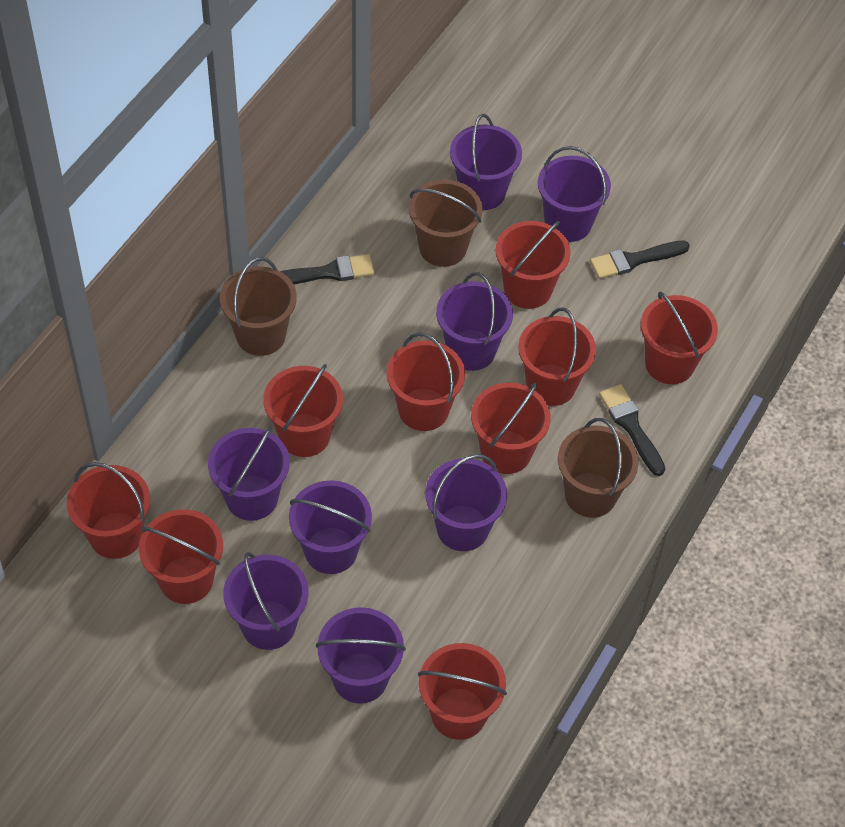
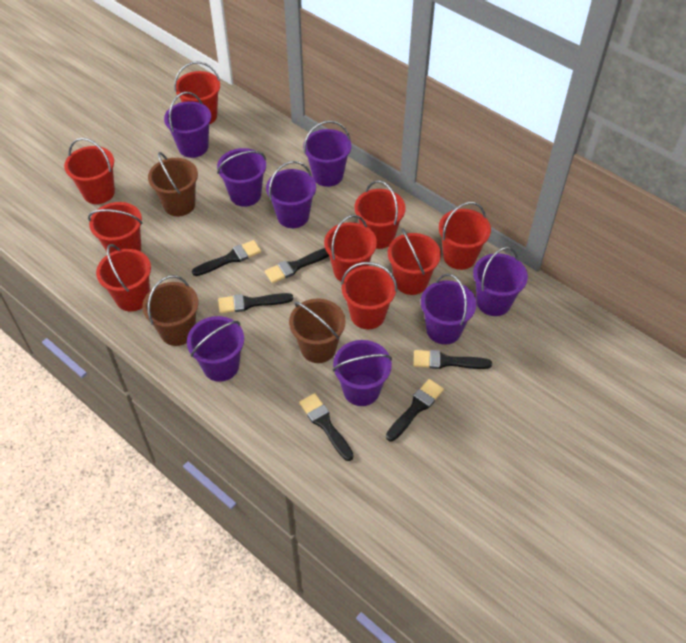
black brush: [280,254,374,284] [590,241,690,279] [599,384,665,476] = 3 -> [192,240,261,276] [218,293,293,313] [265,248,329,283] [299,393,354,461] [386,379,444,441] [413,350,492,369] = 6

